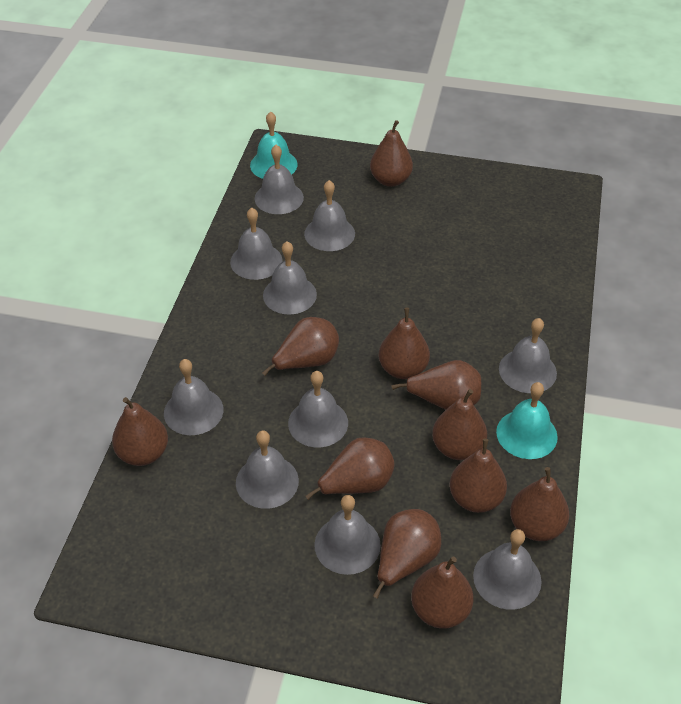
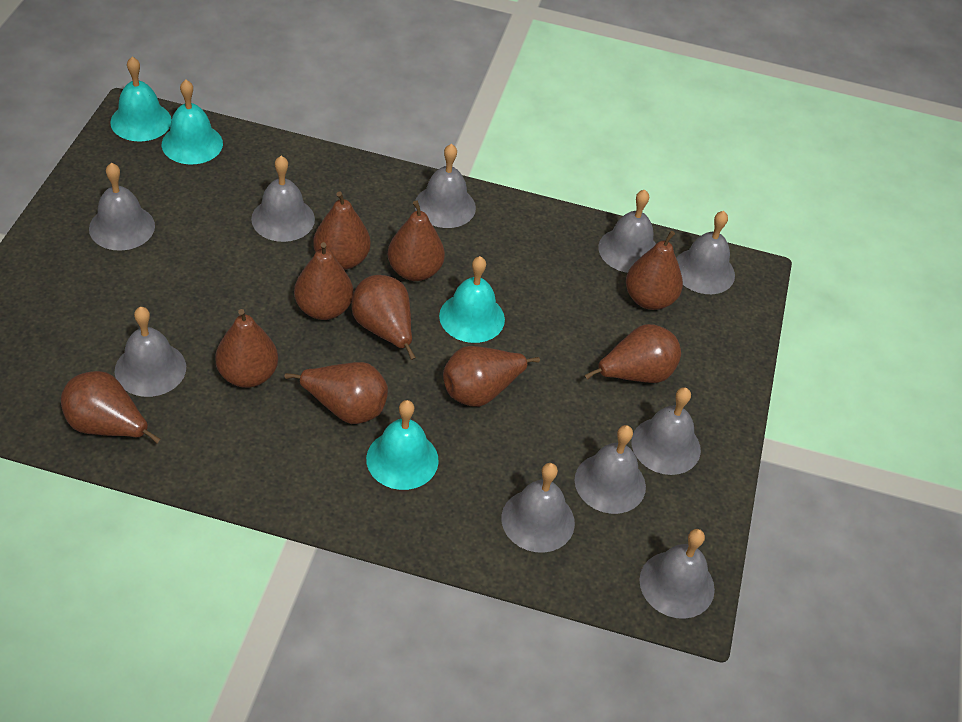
brown pear: [112,397,168,466] [262,317,339,376] [305,437,395,500] [370,120,413,187] [373,509,441,599] [379,307,430,379] [392,360,481,410] [411,557,473,629] [432,389,487,460] [450,439,507,513] [510,467,569,541] = 11 -> [61,371,161,444] [215,309,278,388] [284,362,388,424] [294,242,353,320] [313,191,371,270] [351,275,416,360] [388,200,445,281] [443,346,540,407] [585,324,681,383] [626,231,683,310] = 10
turquoise bell: [250,111,298,179] [496,382,558,459] = 2 -> [110,57,172,142] [162,80,223,164] [366,400,439,490] [439,256,505,343] = 4

